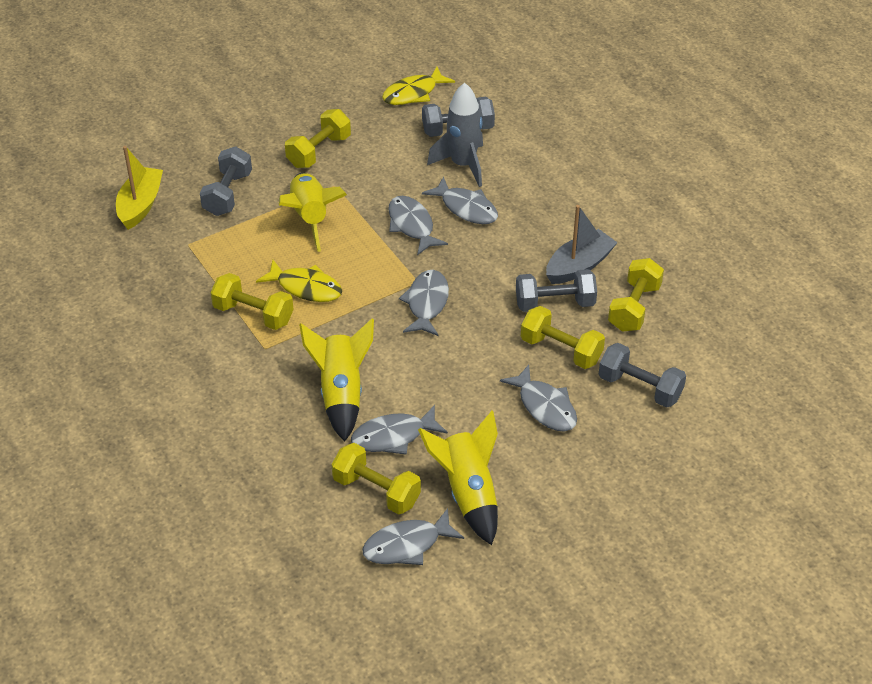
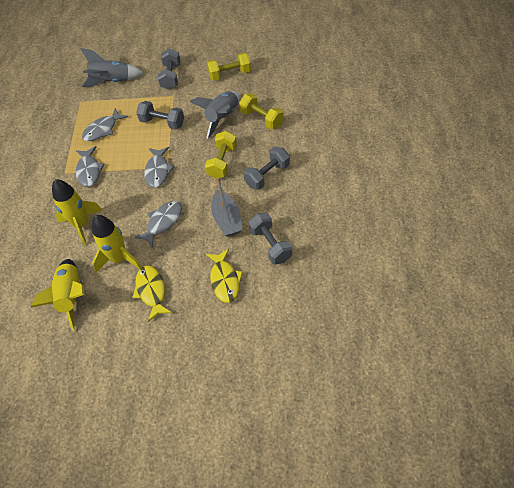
grey fish: [351,405,448,455] [362,508,464,565] [388,196,448,255] [399,270,449,336] [422,176,498,224] [500,364,577,432] = 6 -> [76,146,105,187] [82,108,128,141] [135,201,182,248] [144,147,174,188] = 4
grey rocket: [427,83,483,187] = 1 -> [80,48,143,87] [190,91,239,139] = 2
yellow boat: [116,146,163,230] = 1 -> none = 0
yellow dumbbell: [211,273,294,330] [285,109,351,168] [332,443,421,514] [521,306,605,369] [608,258,664,332] = 5 -> [205,131,237,179] [207,53,251,80] [239,93,284,129] = 3

